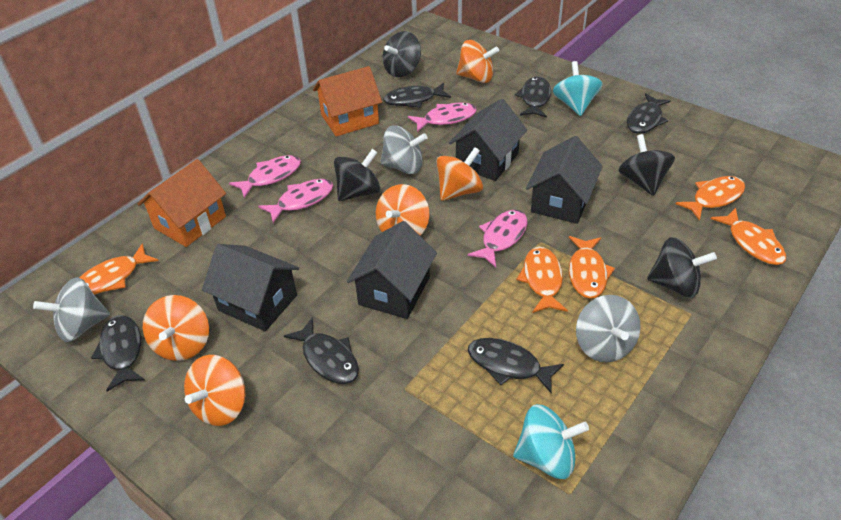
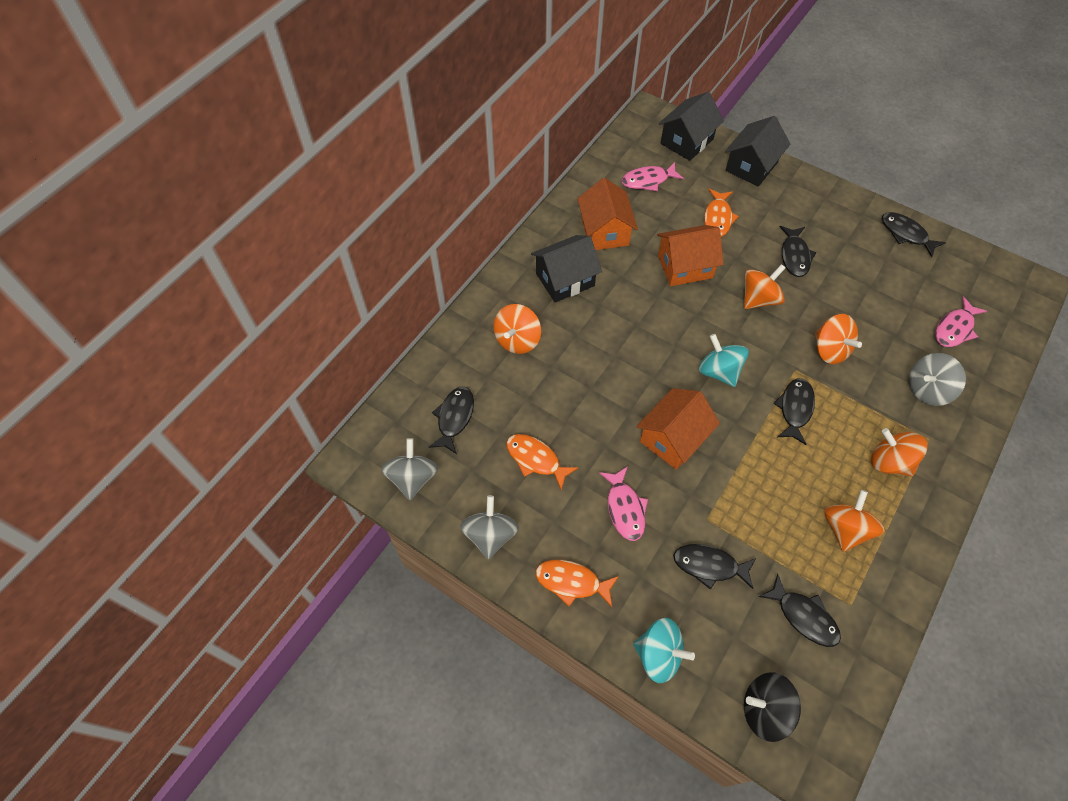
black house: [202,244,299,331] [347,221,437,319] [449,99,527,181] [526,136,603,224] = 4 -> [531,235,602,303] [658,92,724,161] [725,116,790,187] = 3
black spinning top: [334,149,380,201] [383,31,421,77] [618,134,675,196] [647,237,717,298] = 4 -> [744,672,801,742] = 1
orange fish: [79,243,158,295] [517,247,568,313] [569,236,615,299] [676,176,745,221] [711,208,786,265] = 5 -> [506,434,578,490] [535,560,619,607] [704,189,739,237] = 3
orange house: [138,159,226,247] [313,66,382,136] = 2 -> [577,178,638,250] [636,388,720,470] [657,225,724,286] = 3
pink fish: [229,155,301,198] [258,179,333,223] [408,103,477,132] [467,210,528,267] = 4 -> [599,466,648,541] [622,162,684,191] [935,296,987,347] = 3

